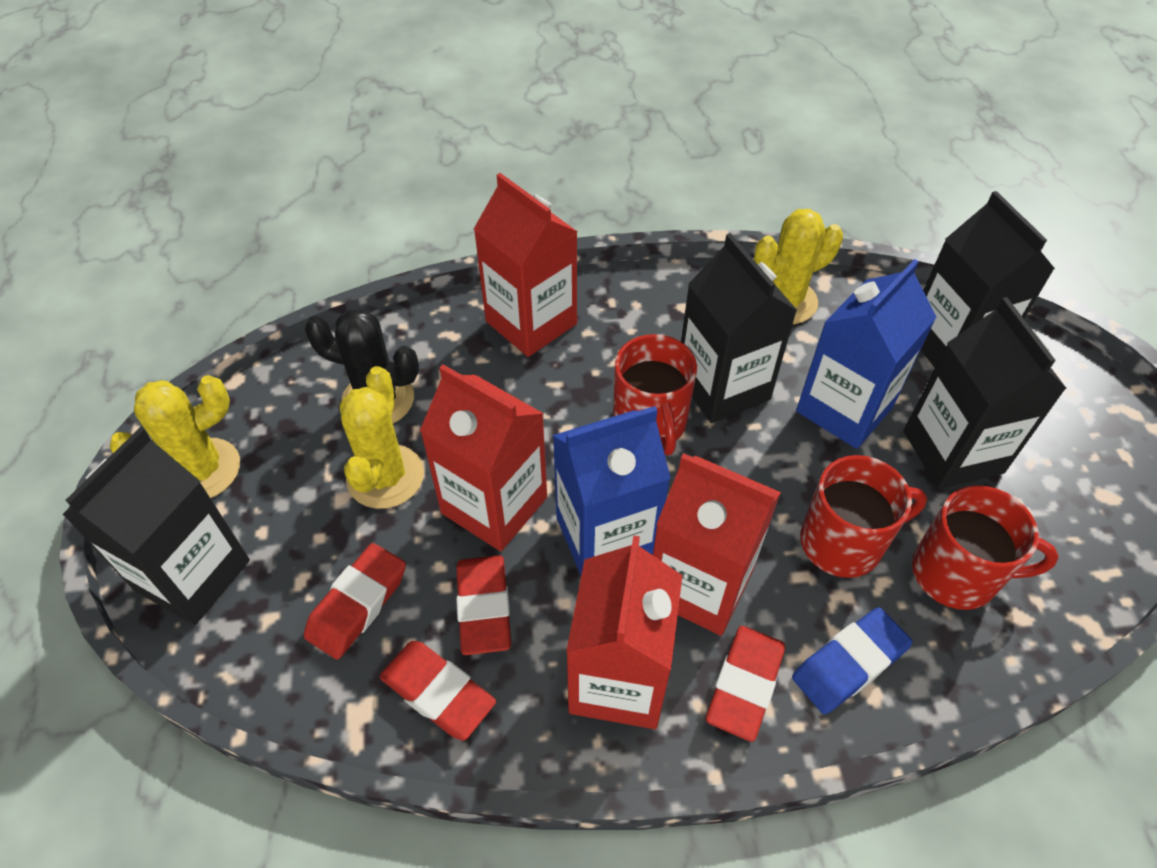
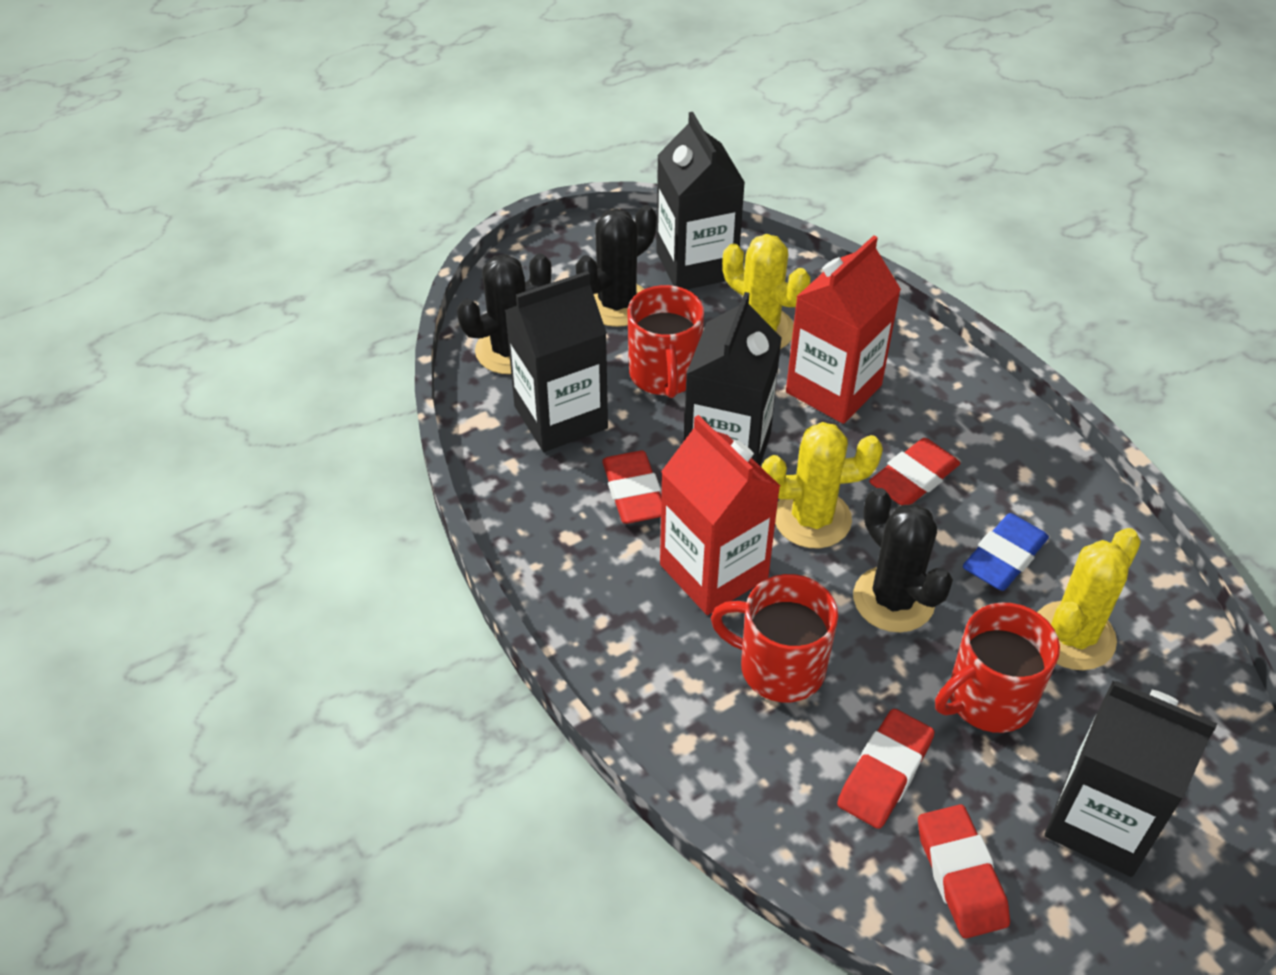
black cactus: [305,308,419,423] = 1 -> [457,253,551,374] [576,205,657,327] [853,488,953,632] = 3
blue carton: [552,406,671,575] [796,259,937,449] = 2 -> none = 0
red carton: [420,364,547,551] [474,173,578,357] [566,535,683,729] [653,453,781,636] = 4 -> [660,415,780,615] [786,235,901,424] = 2

